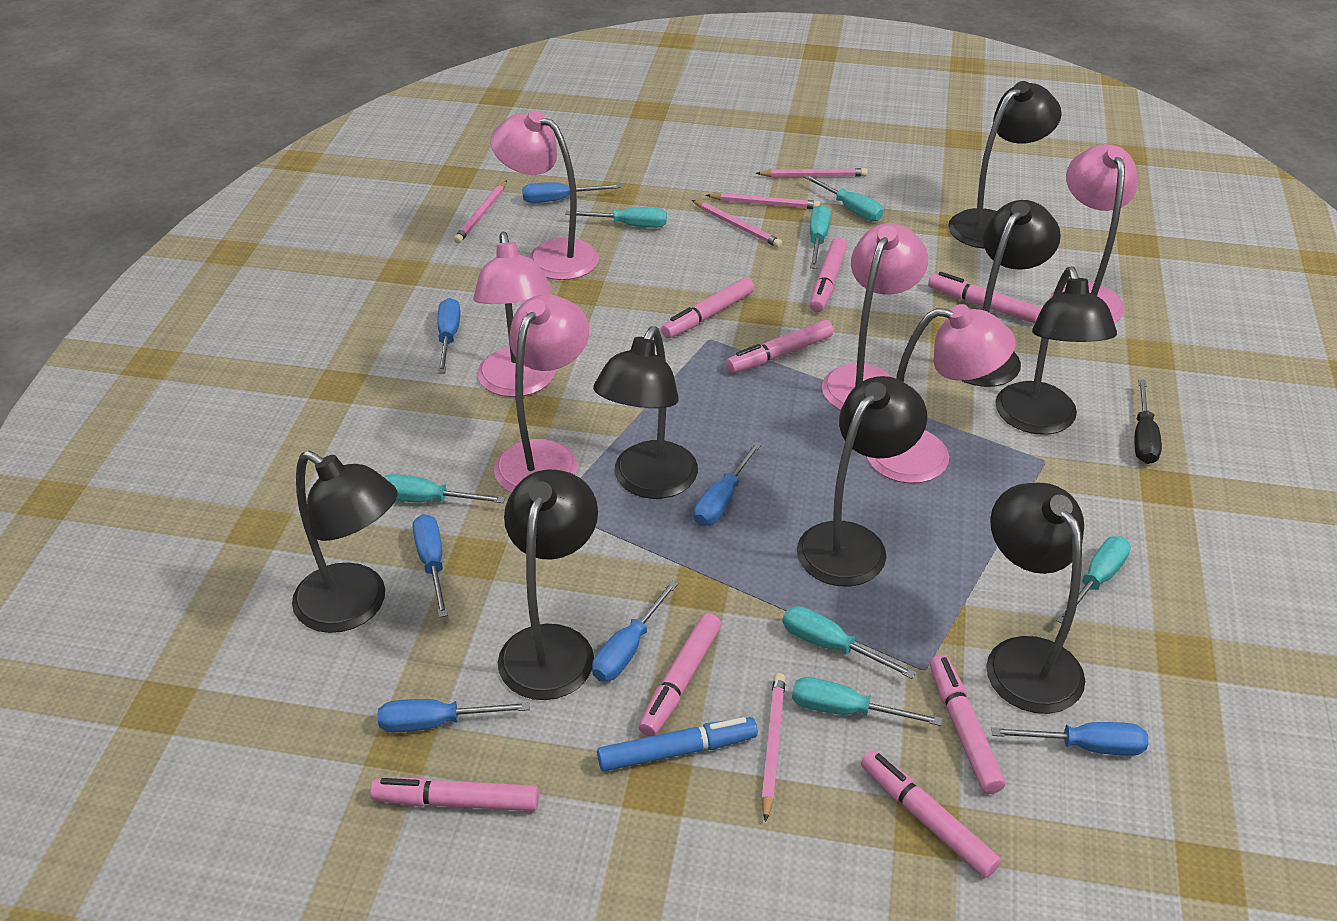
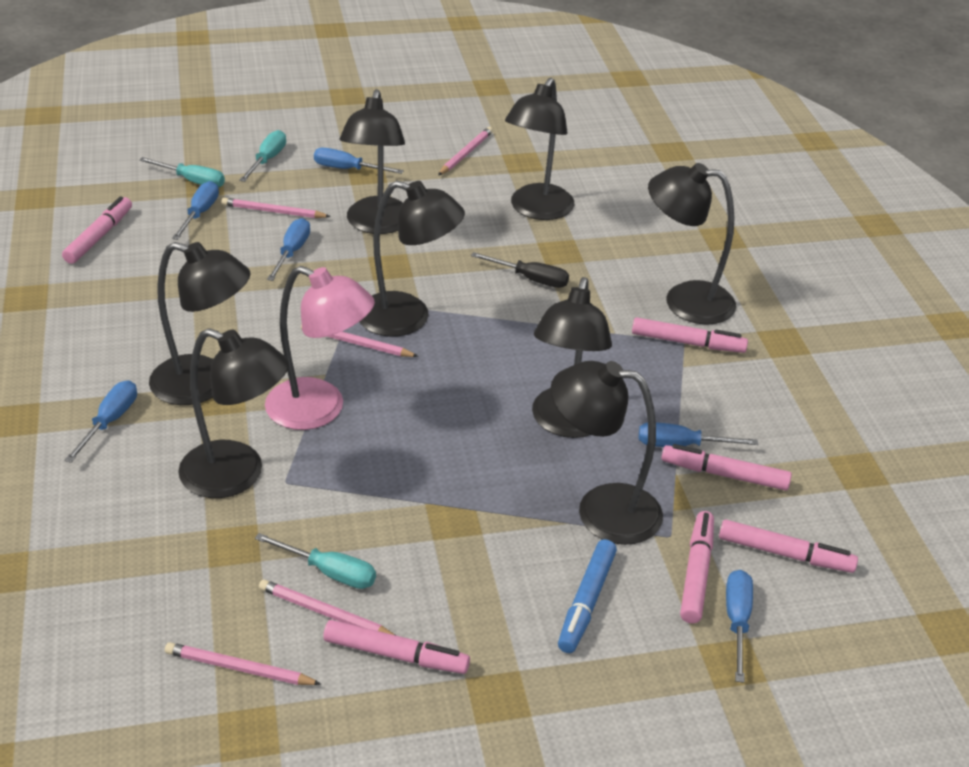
blue screwdriver: [378,699,530,732] [413,514,448,618] [437,298,461,374] [522,182,622,203] [592,580,678,681] [694,442,762,526] [991,722,1149,756] = 7 -> [64,380,137,463] [172,181,219,240] [267,218,310,281] [314,148,404,174] [639,422,758,447] [726,570,753,683] = 6
pink lamp: [473,232,555,397] [490,110,599,280] [494,294,589,493] [822,223,928,410] [867,304,1015,483] [1050,144,1138,323] = 6 -> [265,266,375,430] = 1
pink marker: [370,778,539,811] [639,613,721,737] [661,277,754,338] [726,320,833,373] [810,238,847,312] [861,750,1001,878] [928,272,1042,324] [930,654,1005,794] = 8 -> [62,196,132,264] [323,620,470,674] [632,318,748,353] [661,444,792,491] [680,511,714,623] [719,519,858,573] = 6
turquoise screwdriver: [384,474,505,503] [565,207,667,228] [783,606,916,679] [792,677,942,726] [803,174,883,221] [810,205,831,269] [1056,536,1131,623] = 7 -> [139,157,225,188] [239,130,286,182] [255,533,376,589] = 3

